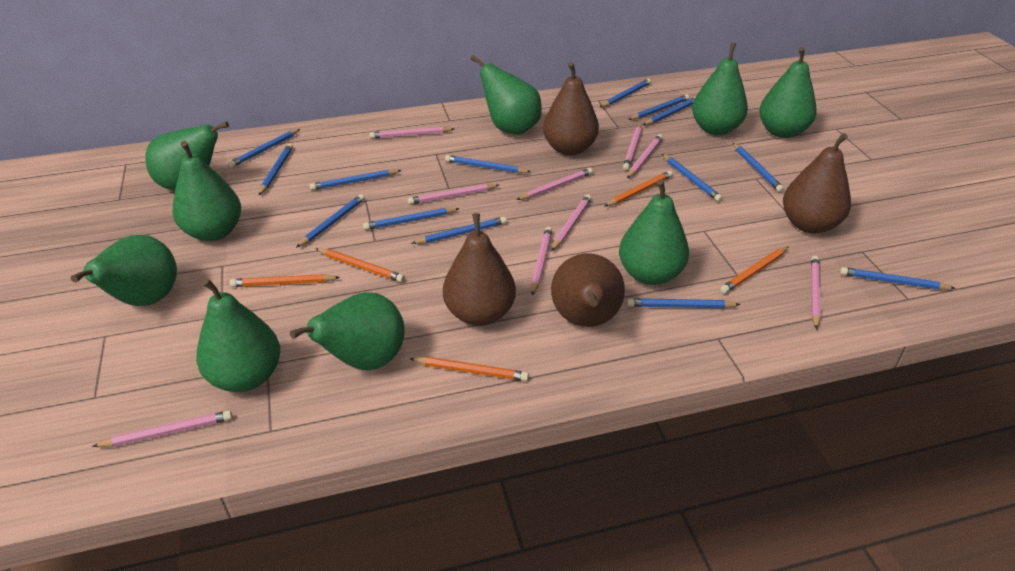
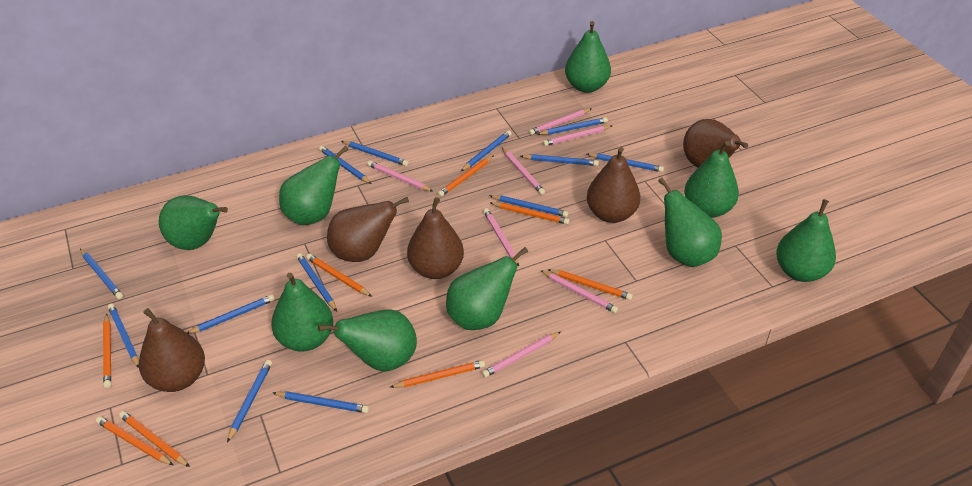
blue pencil: [228,129,300,168] [259,143,293,195] [296,194,365,248] [309,169,402,190] [363,208,460,230] [411,217,507,244] [445,155,531,173] [600,79,651,107] [627,298,740,308] [628,94,689,120] [643,97,696,125] [662,154,722,202] [733,143,784,192] [840,267,956,290] = 14 -> [80,249,123,299] [108,303,139,368] [187,295,275,334] [227,360,272,442] [273,391,369,413] [296,253,337,311] [319,146,372,184] [342,141,408,166] [461,130,512,171] [489,195,568,217] [521,154,599,166] [537,117,608,135] [587,153,664,172] = 13
brown pear: [443,213,516,326] [543,62,599,155] [551,253,625,327] [783,133,851,234] = 4 -> [139,308,205,392] [327,197,409,262] [407,197,464,279] [587,147,640,223] [683,119,748,167] = 5
orange pencil: [230,274,340,287] [315,248,405,282] [409,357,529,381] [604,171,673,207] [720,246,789,293] = 5 -> [96,416,173,465] [103,314,111,388] [119,411,190,467] [306,254,372,297] [390,360,485,388] [438,155,494,197] [490,202,570,225] [547,269,633,300] = 8
pink pencil: [92,411,232,447] [370,127,454,139] [408,184,499,205] [516,168,593,200] [531,227,552,295] [551,194,592,251] [623,124,641,170] [627,134,663,178] [811,256,821,330] = 9 -> [367,161,434,192] [482,332,561,378] [483,208,519,266] [502,148,545,195] [529,109,591,135] [540,270,618,313] [543,125,612,146] = 7

